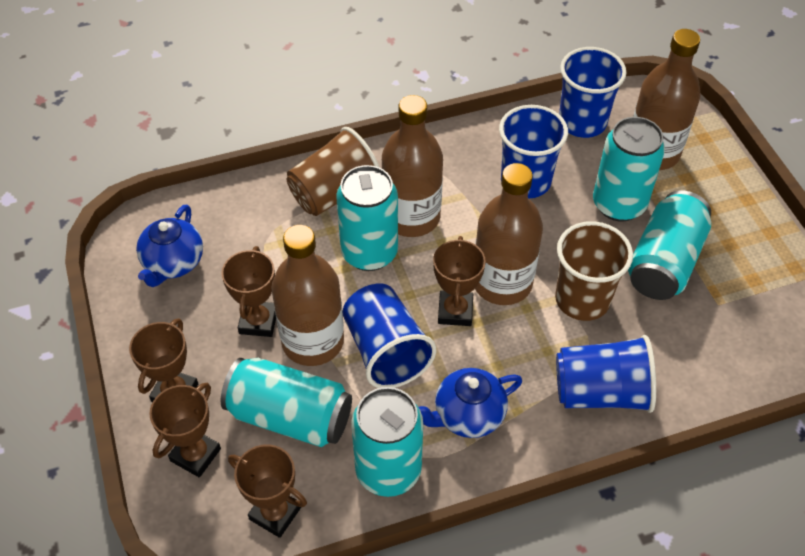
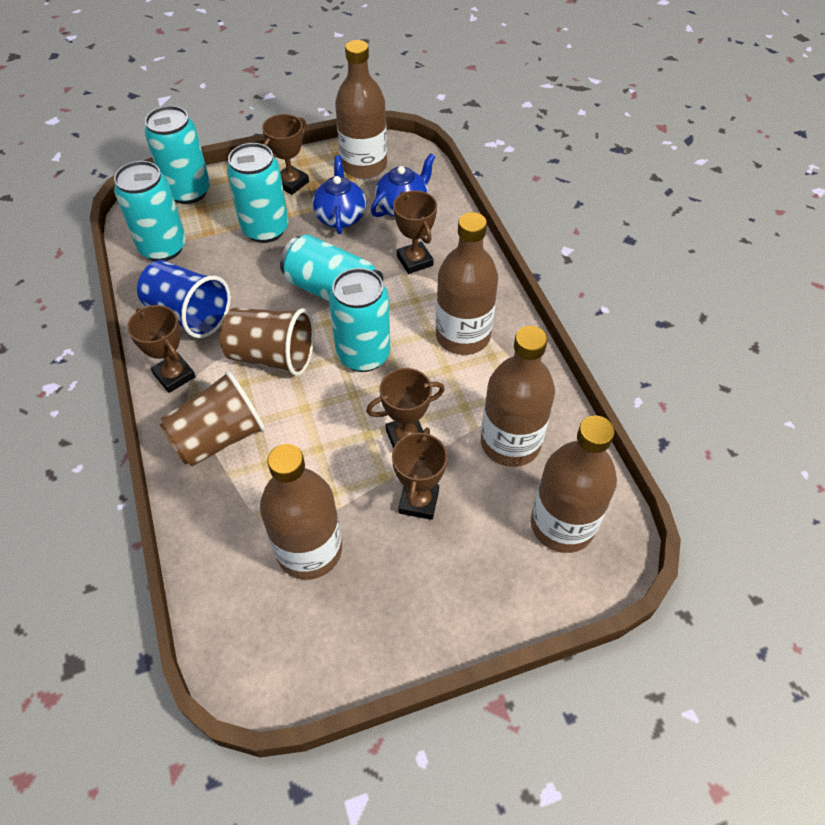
blue cup: [343,283,436,388] [499,105,568,198] [556,335,656,413] [559,47,627,138] = 4 -> [137,260,231,338] = 1
brown bottle: [271,225,344,366] [382,95,443,237] [475,163,543,305] [633,29,701,170] = 4 -> [260,444,342,580] [335,40,387,179] [436,212,498,355] [481,326,555,467] [531,415,617,553] = 5

